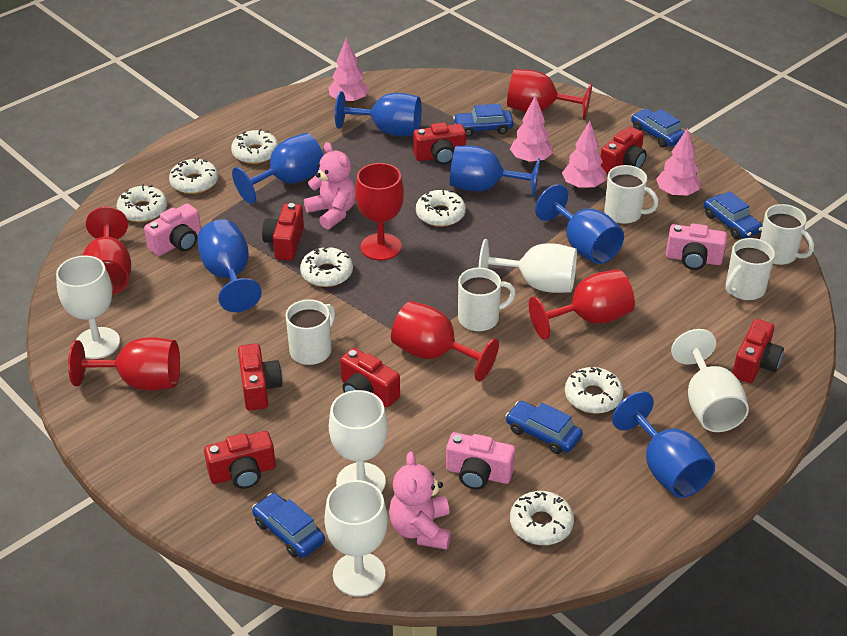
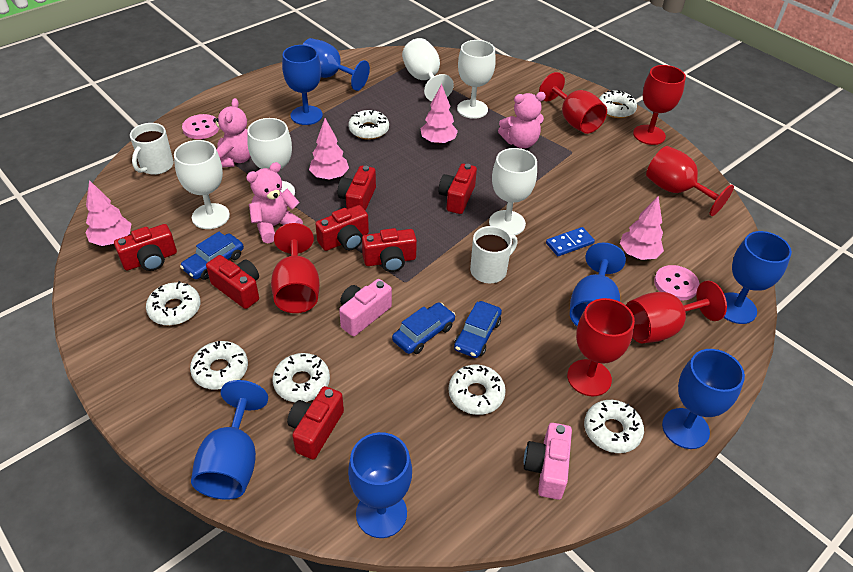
blue car: [252,493,325,558] [453,104,514,137] [505,401,583,454] [631,108,685,147] [704,191,763,239] = 5 -> [180,232,244,280] [392,302,455,354] [454,301,502,358] = 3
blue domino: none = 0 -> [546,227,595,256] = 1
blue goblet: [197,219,262,312] [232,133,323,204] [335,91,421,136] [450,146,540,198] [535,184,624,264] [612,391,715,498] = 6 -> [191,380,268,500] [282,45,323,125] [302,38,370,91] [348,432,412,538] [570,243,626,326] [662,349,745,449] [723,231,792,324] = 7
pink button: none = 0 -> [182,114,220,139] [654,265,700,301] = 2
pink camera: [144,203,201,256] [446,432,515,490] [666,223,727,270] = 3 -> [339,279,392,336] [524,423,572,500] = 2
pink teddy bear: [304,142,356,229] [389,452,451,550] = 2 -> [213,98,251,167] [246,162,303,243] [498,92,546,149] = 3
white mug: [285,299,335,365] [458,268,516,331] [604,165,659,224] [726,238,775,300] [760,204,814,265] = 5 -> [130,123,174,175] [470,226,518,283] = 2

